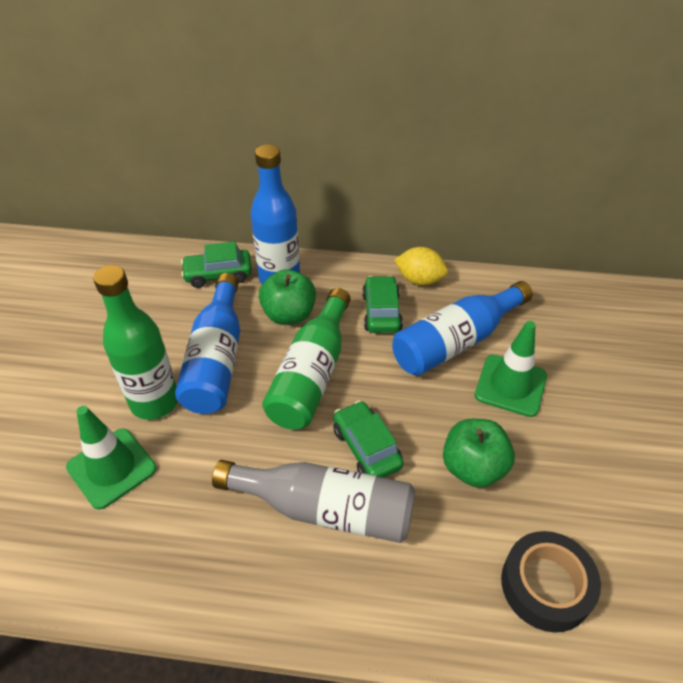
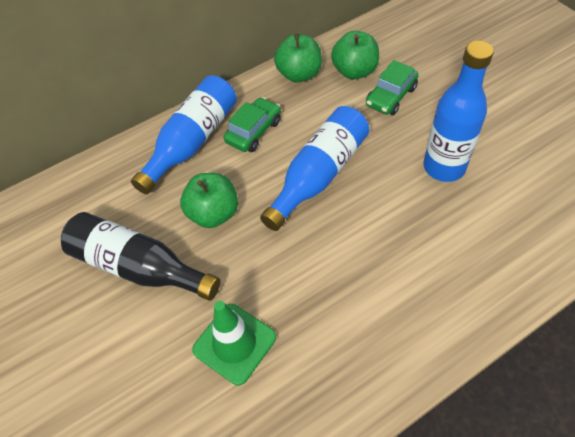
black bottle: none = 0 -> [61,212,220,301] = 1
black tape: [501,531,601,633] = 1 -> none = 0
green apple: [259,269,316,325] [443,419,515,488] = 2 -> [180,173,238,228] [274,34,322,83] [331,31,379,79] = 3
green bottle: [93,265,178,420] [262,288,350,430] = 2 -> none = 0
green car: [181,242,252,288] [333,401,404,478] [362,276,403,333] = 3 -> [224,97,281,152] [366,60,418,115] = 2
green traffic cone: [66,406,157,510] [475,321,547,417] = 2 -> [192,301,276,385] = 1
grey bottle: [212,460,415,543] = 1 -> none = 0
yellow lemon: [394,247,448,285] = 1 -> none = 0

